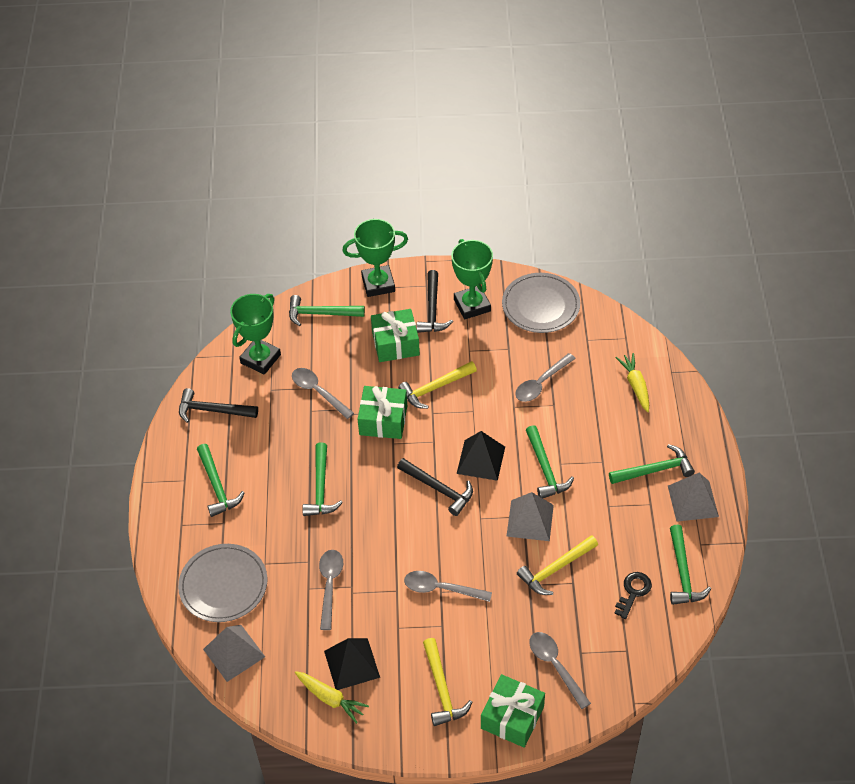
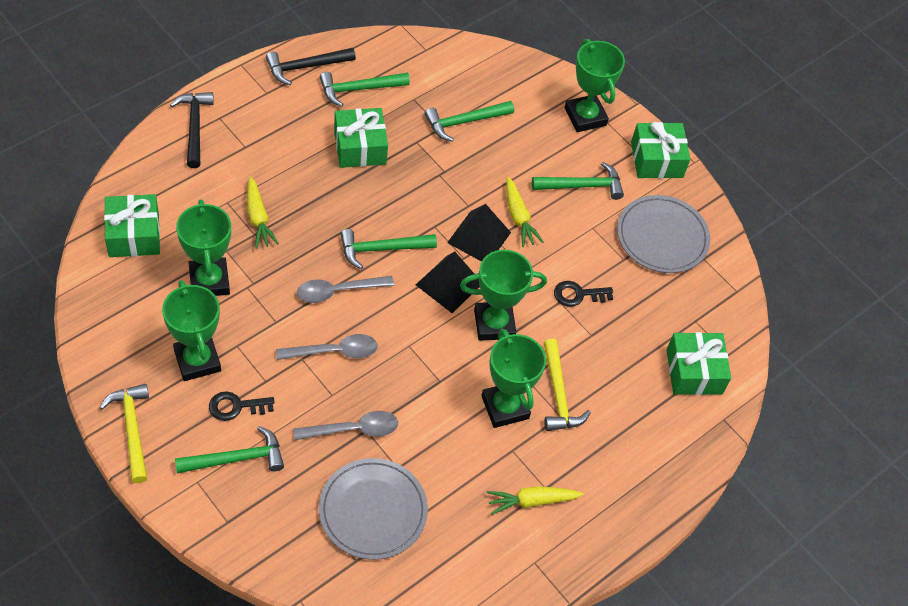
black hammer: [179,388,258,423] [397,458,473,516] [417,270,453,333] = 3 -> [170,92,214,168] [266,48,356,85] = 2
black key: [614,572,652,619] = 1 -> [209,391,275,421] [554,281,613,307] = 2
green gift: [358,386,407,439] [371,309,420,362] [481,674,545,748] = 3 -> [104,194,160,257] [334,108,388,168] [631,122,690,178] [666,332,731,395] = 4
green hammer: [197,444,245,517] [289,295,365,326] [302,443,343,516] [526,425,574,498] [609,444,695,484] [670,525,711,605] = 6 -> [175,426,284,473] [320,72,410,107] [340,229,437,269] [424,101,514,142] [532,162,624,200] = 5
green trophy: [230,294,281,375] [342,219,408,297] [451,239,493,320] = 3 -> [162,280,221,381] [176,199,231,296] [460,250,547,341] [481,328,546,428] [565,39,625,132] = 5
grey pyramid: [203,625,265,682] [506,492,554,541] [668,473,719,522] = 3 -> none = 0
grey spoon: [292,368,354,419] [319,550,343,630] [404,571,492,602] [515,353,576,402] [529,632,591,709] = 5 -> [276,334,378,360] [293,411,398,440] [297,276,394,303] = 3
yellow carrot: [295,671,369,724] [616,353,649,412] = 2 -> [247,177,279,249] [487,486,583,515] [506,177,544,247] = 3
yellow hammer: [398,361,477,409] [423,638,472,726] [517,535,598,595] = 3 -> [100,384,149,483] [544,339,591,431] = 2

